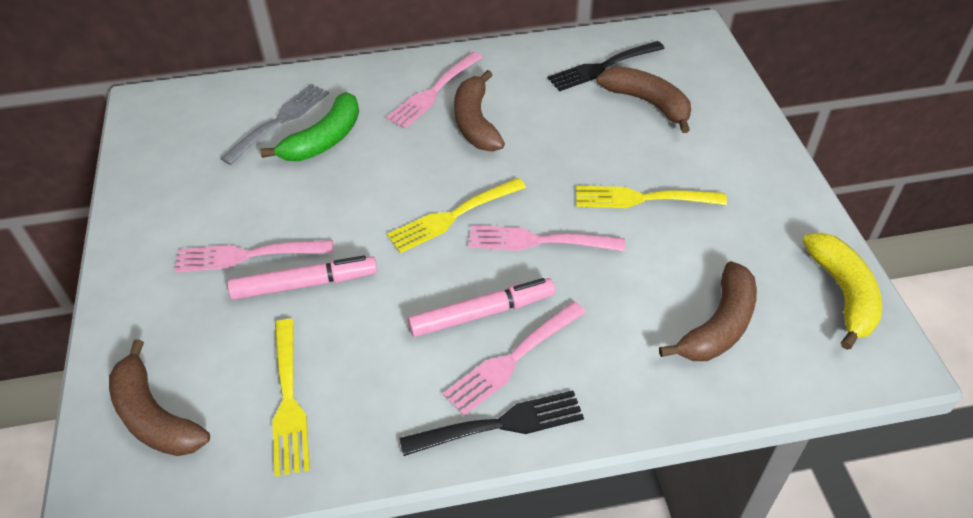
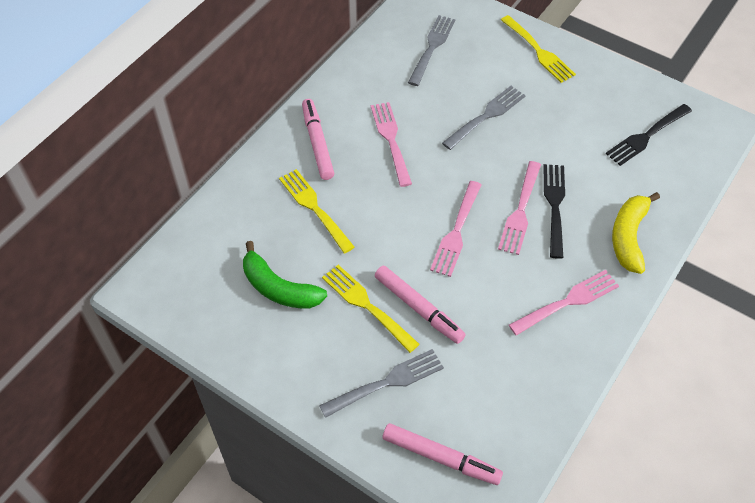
brown banana: [109,339,210,456] [454,70,505,151] [596,67,691,133] [659,261,757,361] = 4 -> none = 0
grey fork: [220,84,329,165] = 1 -> [319,349,444,418] [408,15,456,86] [442,86,526,150] = 3
pink marker: [228,255,377,300] [408,278,555,337] = 2 -> [302,99,334,180] [375,265,466,344] [383,423,503,485] = 3

